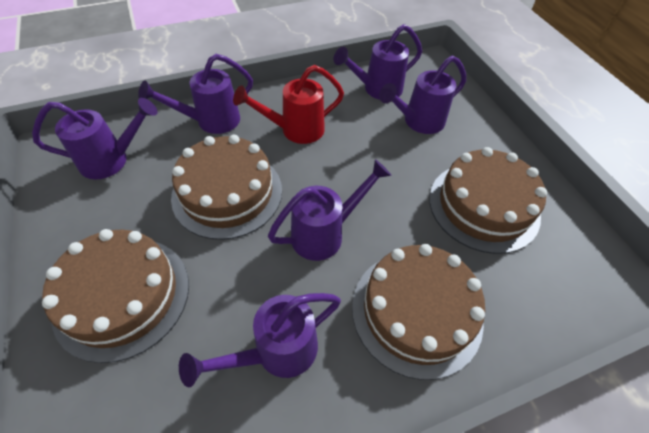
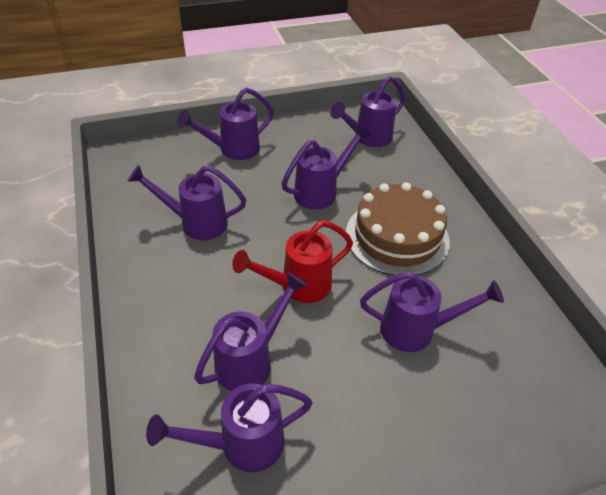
brown cake: [42,229,189,363] [171,135,282,240] [352,244,485,380] [429,147,547,254] = 4 -> [346,182,450,276] = 1
purple watering can: [32,98,158,180] [138,54,253,134] [179,293,341,387] [268,159,392,261] [334,24,422,100] [379,55,466,134] = 6 -> [128,165,246,240] [146,384,313,472] [177,87,274,160] [194,272,308,391] [282,123,371,210] [330,76,406,147] [360,271,504,352] = 7

